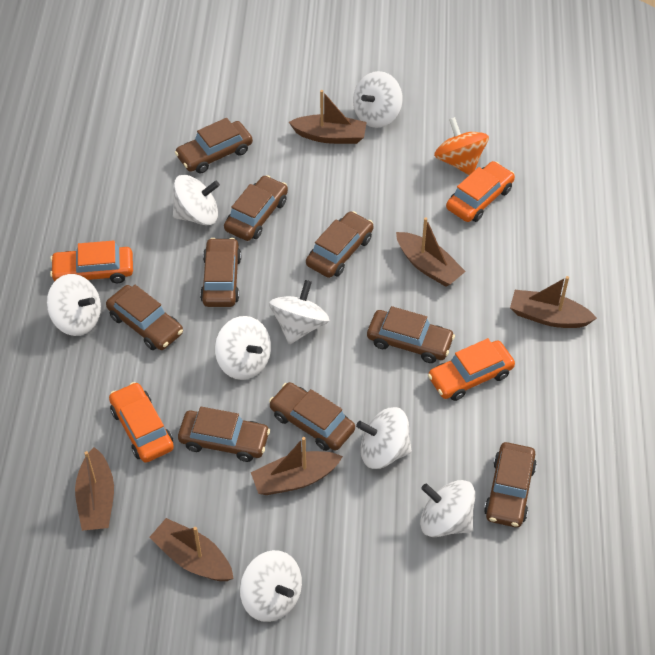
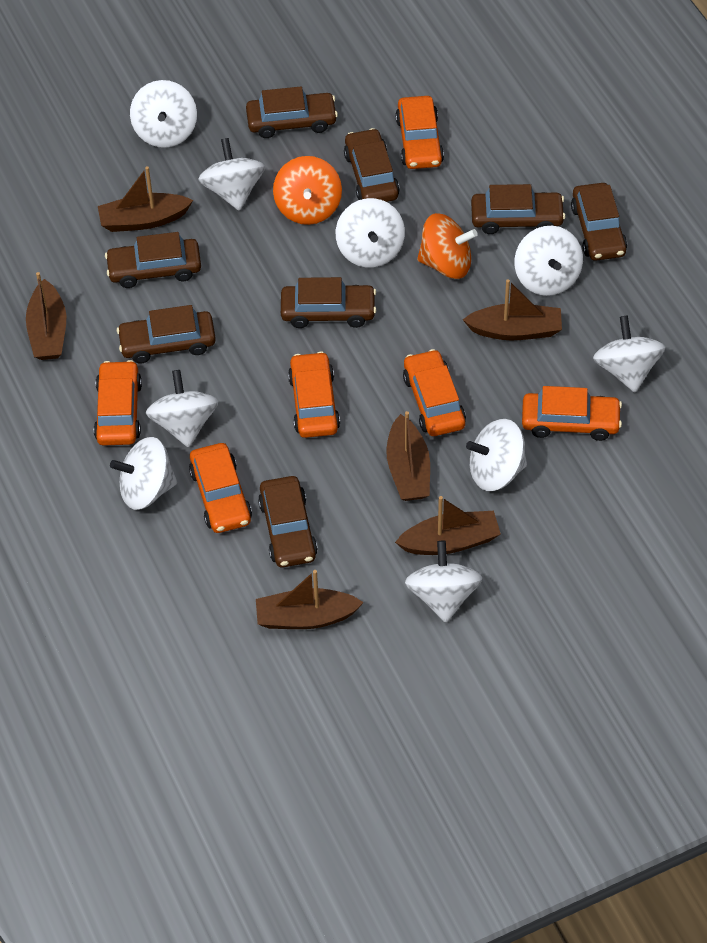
brown car: [106,285,183,350] [175,118,253,173] [178,407,270,462] [200,238,241,307] [224,175,288,241] [269,382,355,451] [306,211,374,278] [367,306,455,363] [484,442,537,528] = 9 -> [105,232,201,288] [117,305,216,363] [246,86,338,138] [258,476,318,567] [281,277,376,328] [344,128,400,202] [471,184,566,234] [571,183,627,261] = 8
orange car: [50,241,133,283] [109,382,174,463] [428,338,515,401] [446,161,515,222] = 4 -> [94,360,142,446] [189,443,252,533] [288,352,340,438] [395,96,444,169] [403,349,466,436] [522,386,622,441] = 6
orange spinning top: [434,117,489,175] = 1 -> [273,156,342,225] [417,213,478,279] = 2
white spinning top: [46,274,101,336] [173,175,220,226] [215,316,271,380] [240,550,302,622] [269,280,329,344] [353,71,403,128] [356,407,412,469] [420,480,475,537] = 8 -> [110,437,177,510] [130,80,197,148] [146,370,219,448] [198,138,265,211] [336,198,405,268] [405,541,482,623] [466,419,527,491] [514,226,583,296] [593,316,665,392] = 9

